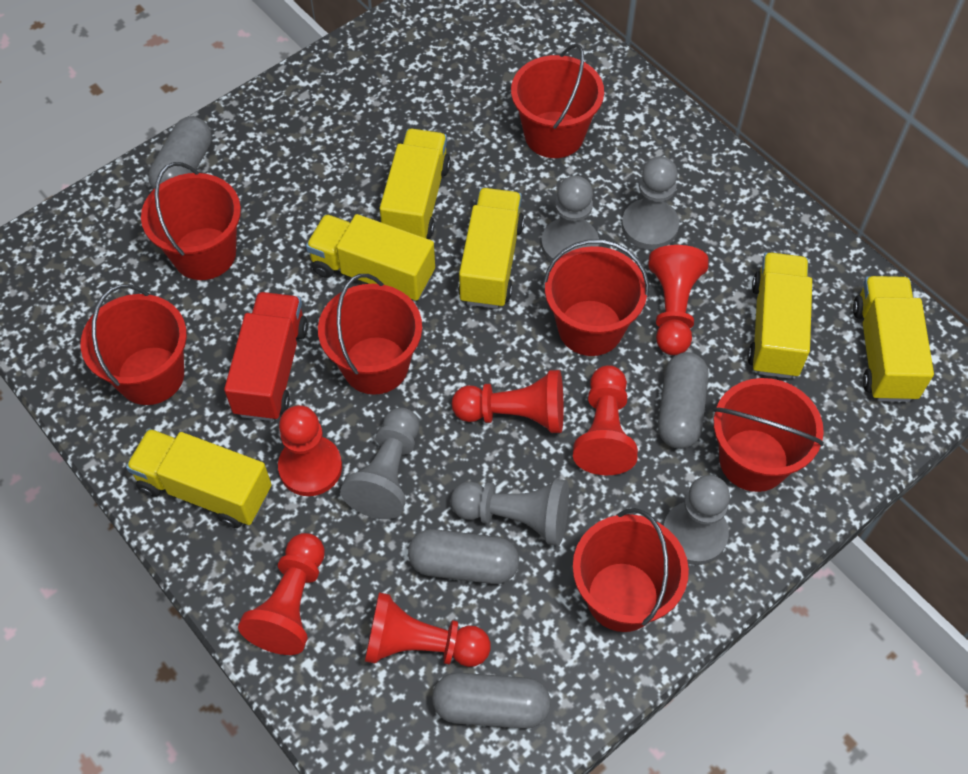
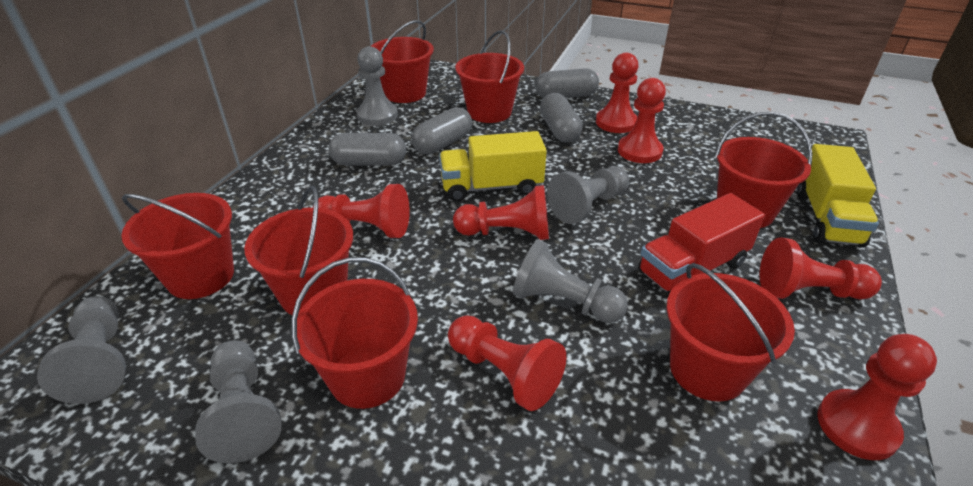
red pawn: [238,533,325,655] [278,405,342,496] [365,592,491,667] [452,370,564,433] [573,365,638,475] [648,245,709,355] = 6 -> [313,184,410,238] [448,316,566,411] [453,185,549,240] [596,52,639,133] [618,78,666,163] [760,237,882,300] [817,334,937,460] = 7
yellow truck: [126,429,272,528] [306,214,435,301] [380,129,451,239] [458,188,524,309] [748,253,812,378] [853,276,934,402] = 6 -> [439,131,547,202] [797,144,879,248] = 2

